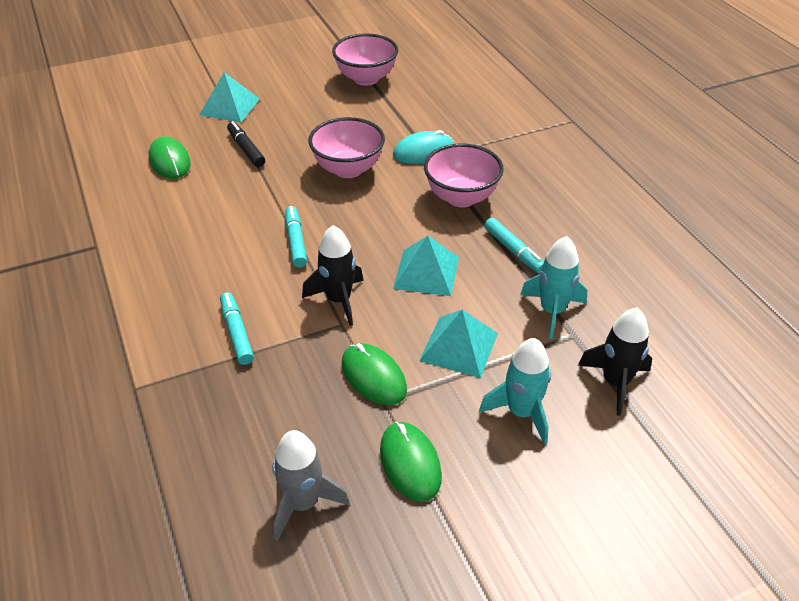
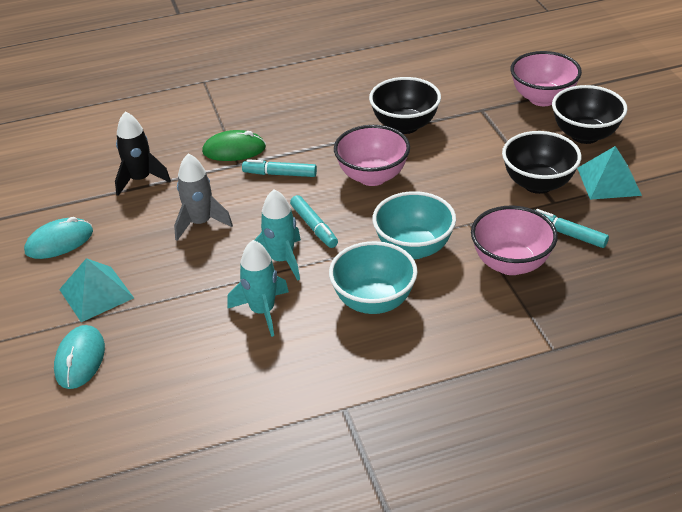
black bowl: none = 0 -> [369,77,441,134] [502,131,581,194] [552,85,627,144] = 3
black marker: [227,121,265,167] = 1 -> none = 0
black rocket: [302,225,364,326] [578,308,652,416] = 2 -> [115,112,171,196] = 1
green mouse: [149,136,191,179] [342,343,407,405] [380,422,442,502] = 3 -> [202,130,266,161] = 1
turquoise bowl: none = 0 -> [329,241,418,314] [372,191,456,259] = 2
turquoise mouse: [393,130,454,164] = 1 -> [24,217,93,259] [54,325,105,389] = 2
turquoise pyramid: [199,72,260,123] [393,236,459,296] [419,310,498,378] = 3 -> [59,258,134,322] [577,146,642,200] = 2

